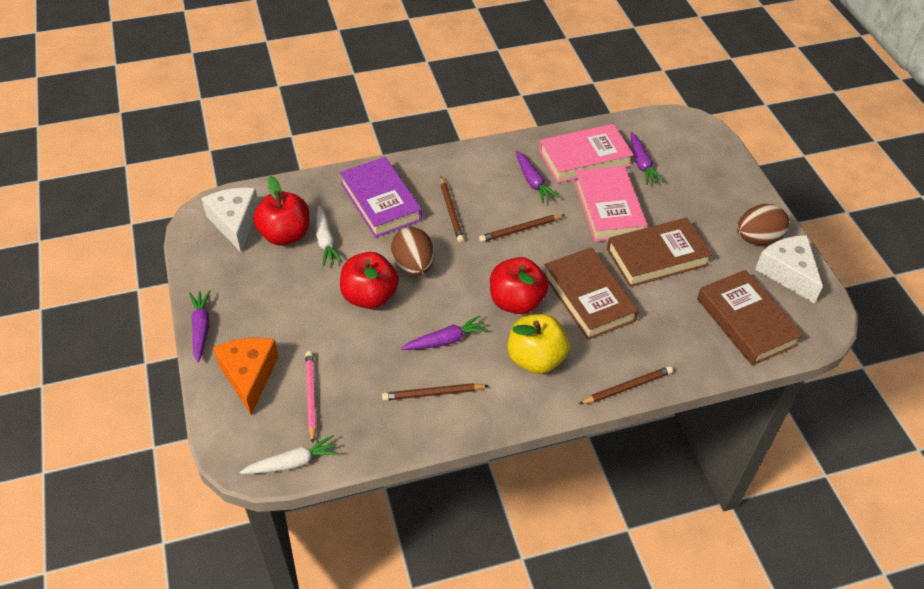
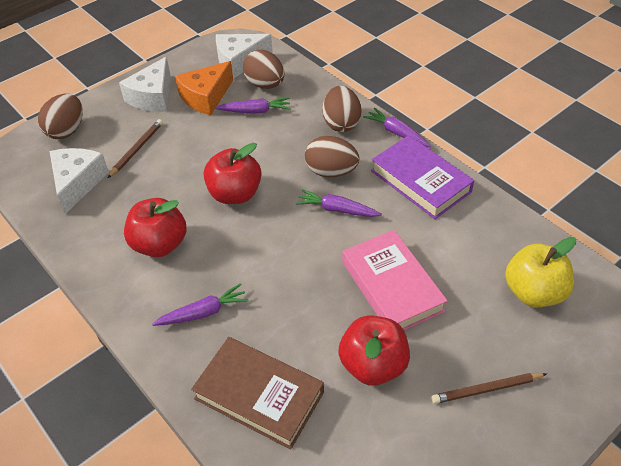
brown book: [544,247,639,340] [607,218,712,287] [697,270,803,366] = 3 -> [191,337,324,450] = 1
brown egg: [391,227,434,276] [737,204,789,245] = 2 -> [38,94,83,139] [243,50,285,89] [305,136,359,177] [323,86,362,132] = 4
brown pencil: [382,383,489,401] [440,177,464,242] [479,214,564,242] [579,366,673,404] = 4 -> [108,119,163,178] [432,373,546,404] = 2
pink book: [539,124,634,183] [574,166,648,242] = 2 -> [342,230,447,330] = 1
pink pencil: [305,351,316,443] = 1 -> none = 0
white carrot: [240,435,340,474] [316,206,343,267] = 2 -> none = 0
white cheese: [201,188,259,252] [755,235,823,303] = 2 -> [50,148,109,214] [119,57,171,112] [216,34,273,79] = 3

